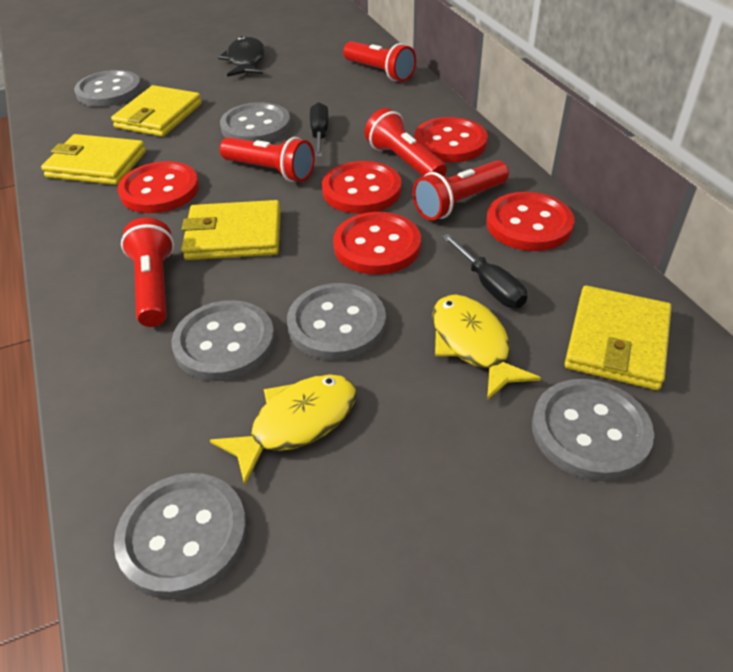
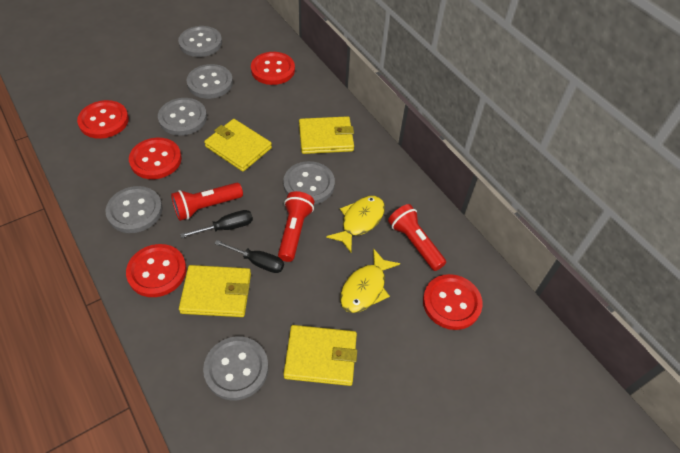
black fish: [218,36,265,77] = 1 -> none = 0
red flashlight: [121,218,174,327] [220,137,315,182] [343,41,416,82] [365,108,447,176] [413,160,509,221] = 5 -> [171,183,243,221] [278,191,315,262] [388,204,446,271] = 3

